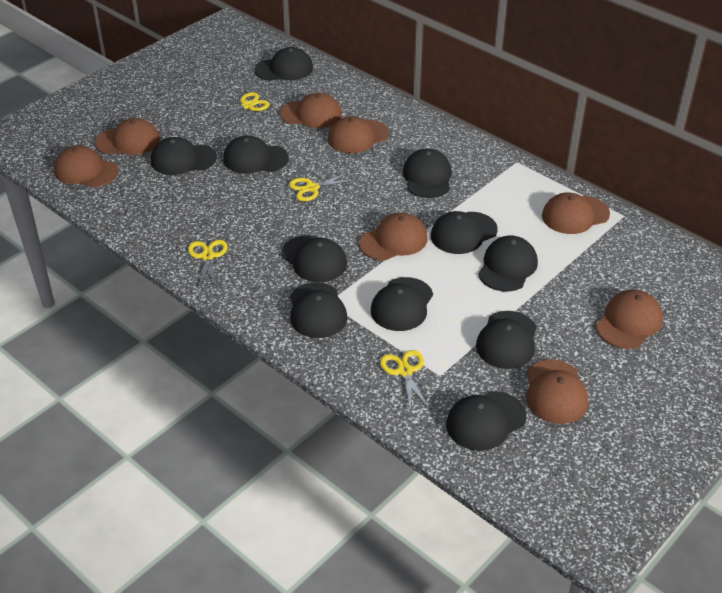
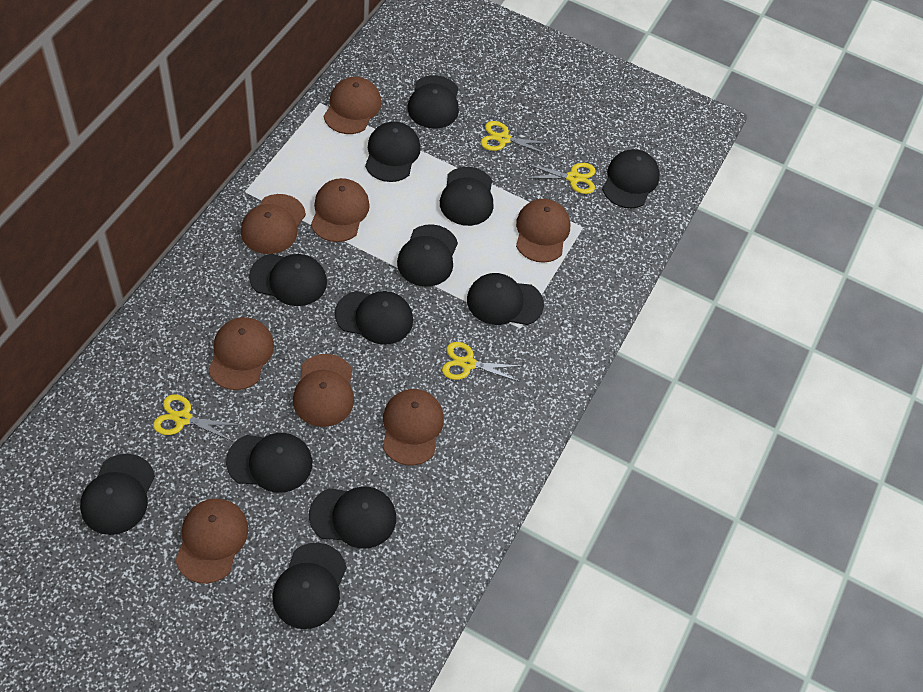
black cap: [151,137,217,175] [223,135,289,174] [254,47,313,81] [282,235,347,282] [290,283,347,338] [371,277,433,331] [403,149,452,198] [431,211,498,254] [446,391,526,451] [476,311,537,369] [478,236,538,292] = 11 -> [80,454,155,535] [226,433,312,493] [249,254,327,306] [272,543,347,629] [309,487,396,549] [335,291,413,345] [365,122,421,182] [397,224,458,287] [408,75,459,129] [440,167,494,226] [467,273,544,325] [602,149,660,208] = 12

